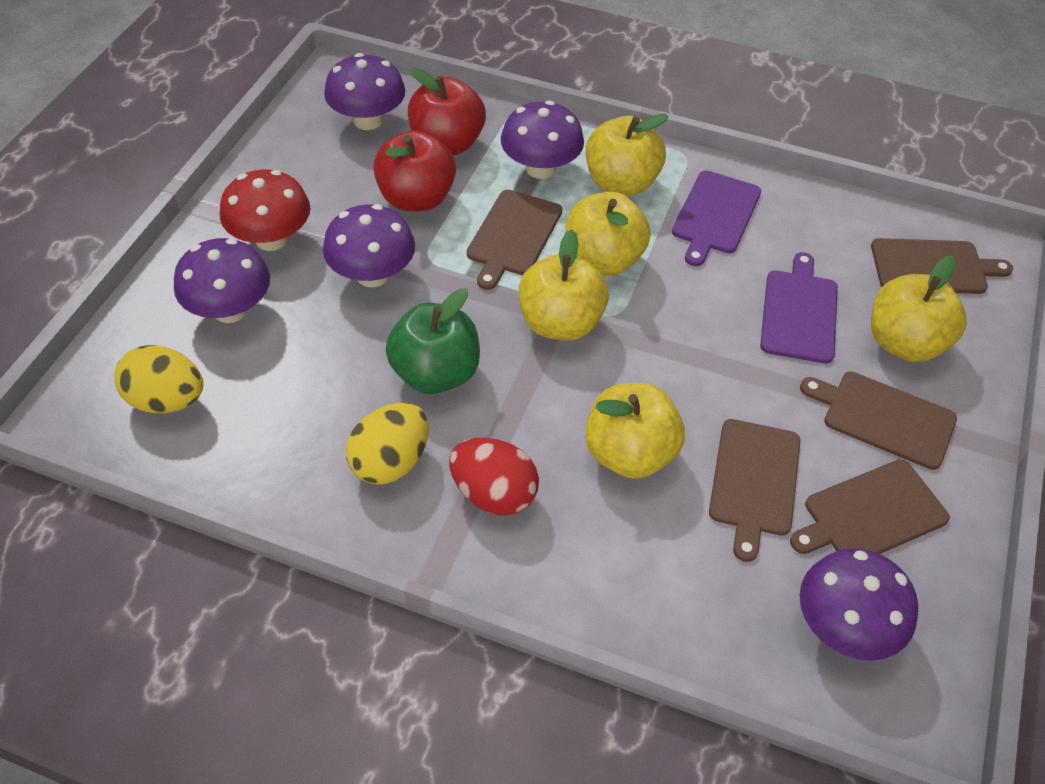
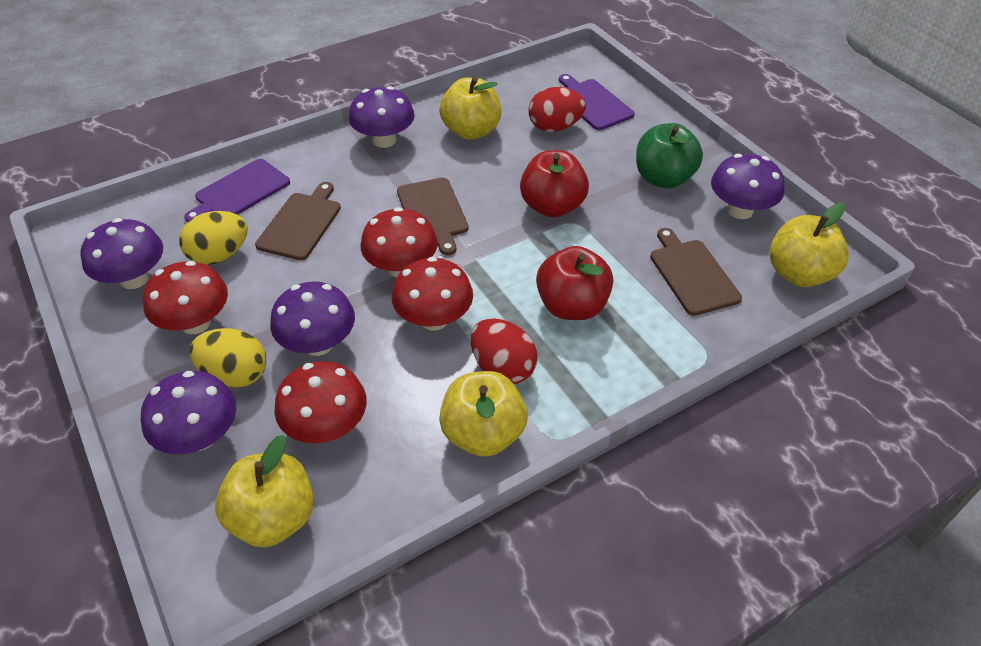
brown cutting board: [467,190,562,290] [709,419,801,562] [790,460,950,554] [800,372,957,470] [871,238,1013,294] = 5 -> [255,182,341,260] [397,177,469,255] [650,228,742,316] = 3
red egg: [449,438,539,515] = 1 -> [471,319,537,384] [529,87,586,132] = 2
red mushroom: [220,169,310,251] = 1 -> [143,261,228,334] [274,361,367,443] [361,207,438,277] [392,257,473,331] = 4
yellow apple: [519,229,609,341] [565,192,651,276] [585,383,685,479] [586,114,668,196] [871,256,967,362] = 5 -> [215,435,314,548] [439,77,501,140] [439,371,528,457] [770,203,849,287] = 4

